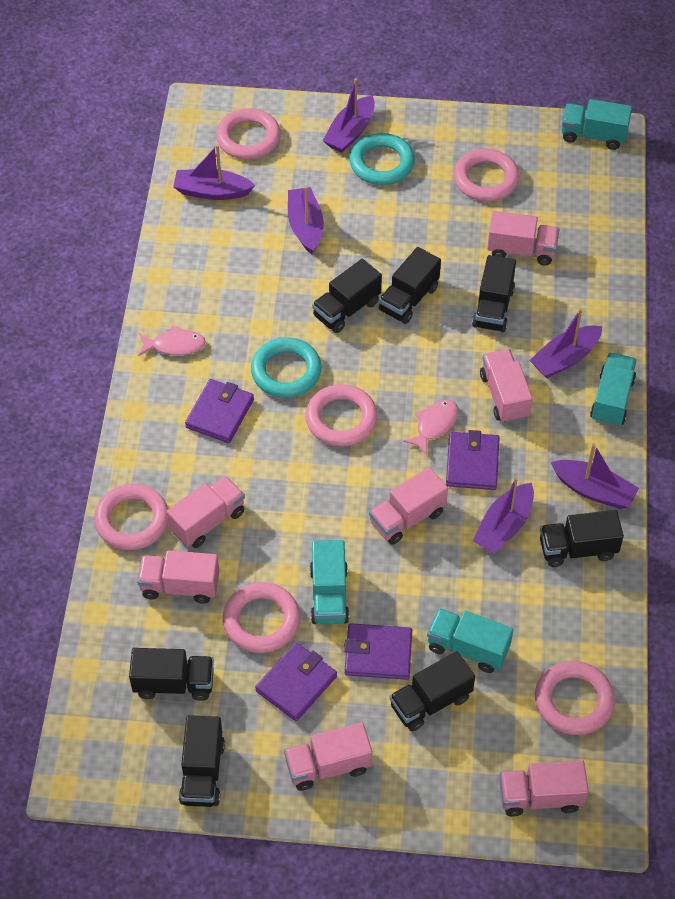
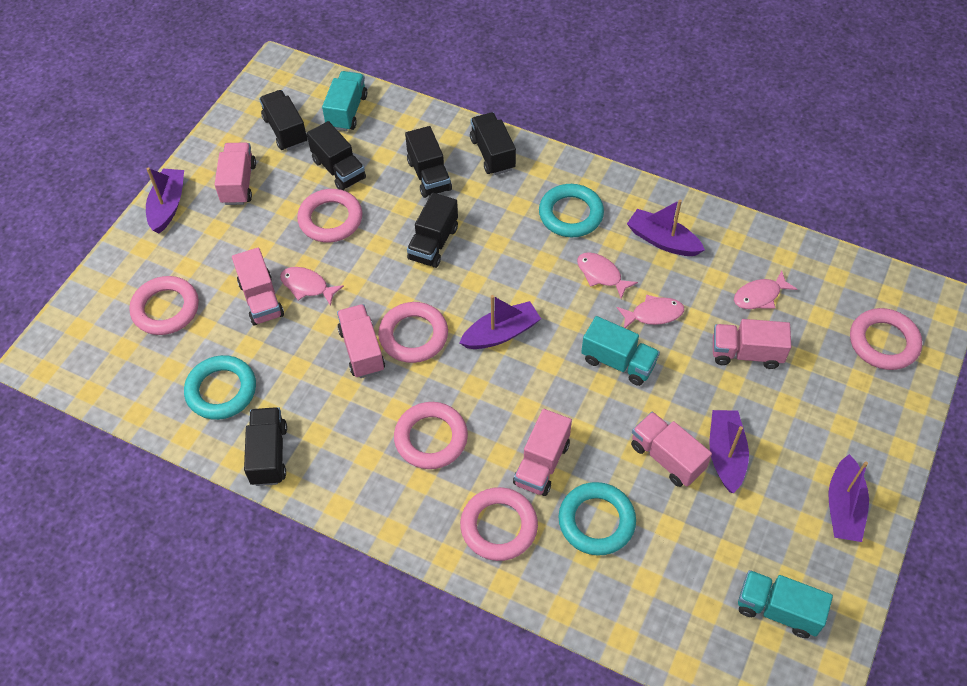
black truck: [129,648,214,701] [179,715,225,807] [312,259,382,333] [379,247,441,324] [389,651,475,731] [472,255,516,332] [540,510,624,567] = 7 -> [244,407,287,486] [259,90,308,150] [307,121,366,190] [405,126,452,198] [407,193,458,268] [470,112,516,175] = 6
pink fish: [138,325,206,356] [403,399,458,456] = 2 -> [280,267,344,306] [577,252,638,299] [617,295,684,328] [734,270,797,309] = 4
pink truck: [137,550,219,604] [166,476,245,548] [284,722,372,791] [369,467,448,545] [480,349,533,423] [487,211,559,265] [499,760,589,817] = 7 -> [214,142,256,205] [232,248,284,325] [337,304,385,378] [513,409,572,496] [631,412,712,487] [713,319,791,369] = 6
purple boat: [173,144,255,200] [288,186,324,254] [323,78,375,153] [472,477,534,554] [529,308,602,378] [550,444,639,509] = 6 -> [146,167,184,234] [459,295,541,349] [627,200,705,256] [710,410,749,493] [829,454,869,542] = 5
purple wallet: [185,379,254,443] [255,642,337,721] [344,623,412,680] [446,430,499,490] = 4 -> none = 0
turquoise ring: [251,338,322,398] [350,133,415,185] = 2 -> [184,355,256,420] [539,184,604,237] [558,482,636,556] = 3
turquoise truck: [310,540,349,624] [427,608,513,673] [562,99,632,150] [590,353,637,427] = 4 -> [322,71,367,131] [581,316,660,386] [738,570,833,638] = 3

